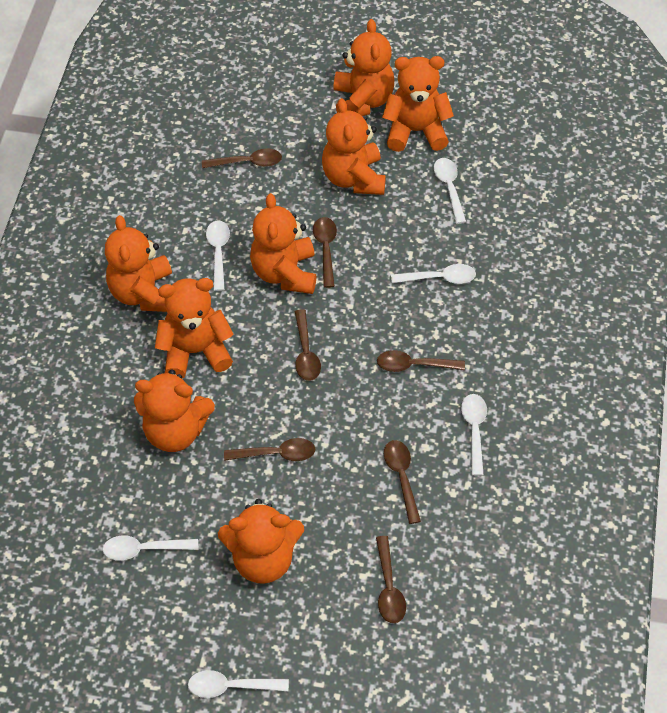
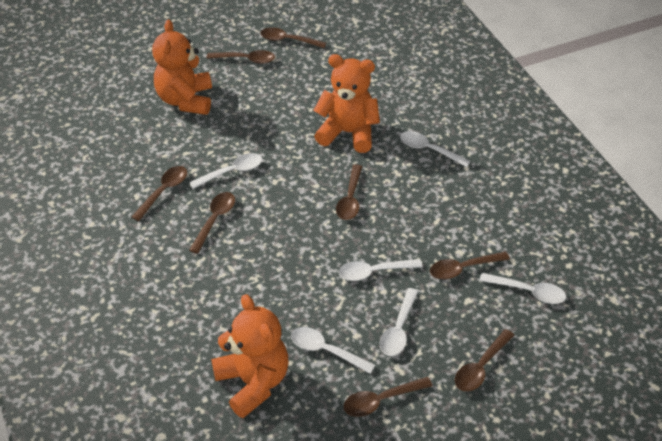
brown spoon: [202,148,282,168] [224,438,315,461] [295,309,321,381] [313,217,337,288] [376,536,406,623] [377,350,465,372] [384,440,421,524] = 7 -> [132,166,187,221] [189,192,235,254] [206,50,275,64] [260,27,326,48] [336,165,362,220] [343,377,433,417] [430,252,510,279] [455,329,514,392] = 8
orange teddy bear: [105,215,172,312] [134,369,215,452] [155,278,234,378] [218,499,304,584] [250,193,316,294] [322,98,386,195] [333,19,394,116] [382,56,454,152] = 8 -> [152,20,212,115] [211,294,289,418] [313,54,380,153] = 3

